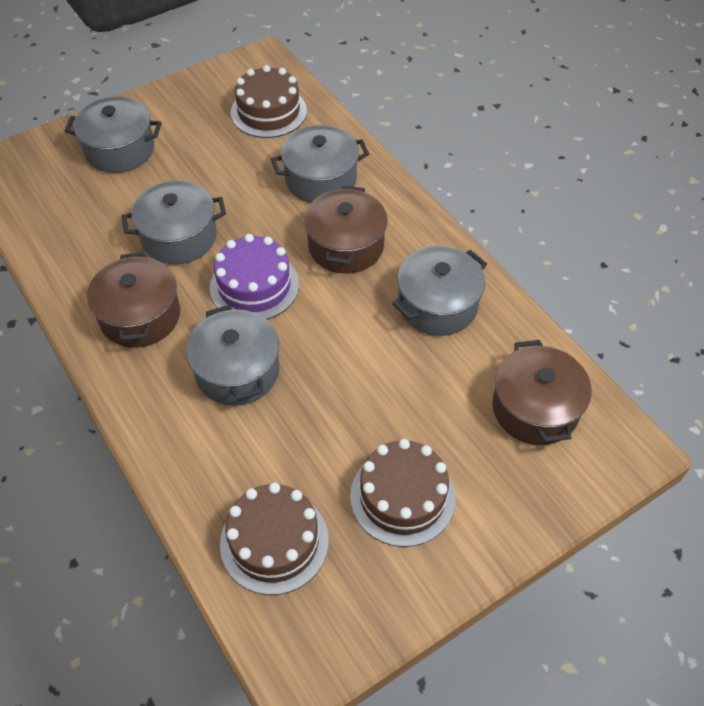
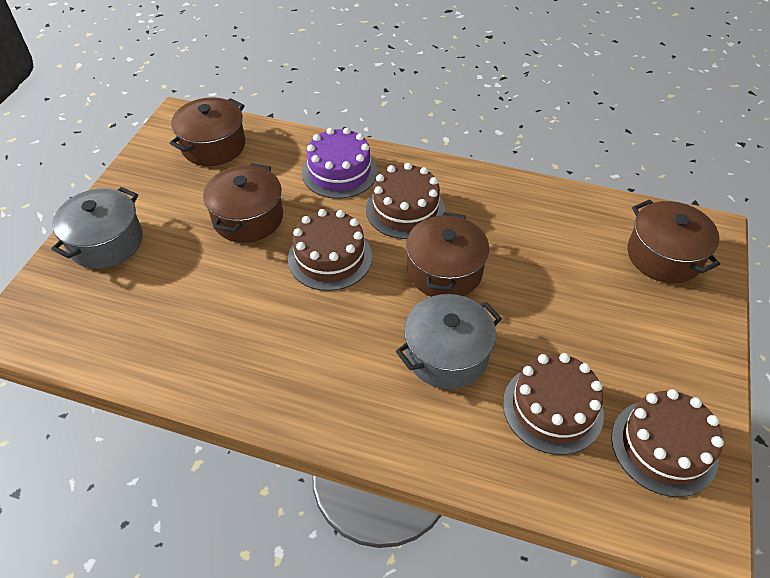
brown cake: [220,483,329,595] [231,65,307,138] [350,439,456,547] = 3 -> [288,209,372,291] [366,163,445,239] [503,353,604,455] [611,389,724,497] = 4
brown pot: [87,252,180,348] [304,186,388,274] [492,340,591,445] = 3 -> [170,97,246,166] [203,163,283,243] [406,212,489,297] [627,199,720,283] = 4
grey pot: [65,97,162,173] [122,181,226,264] [186,305,279,406] [271,125,369,203] [393,246,487,336] = 5 -> [51,187,143,269] [396,294,502,389] = 2

